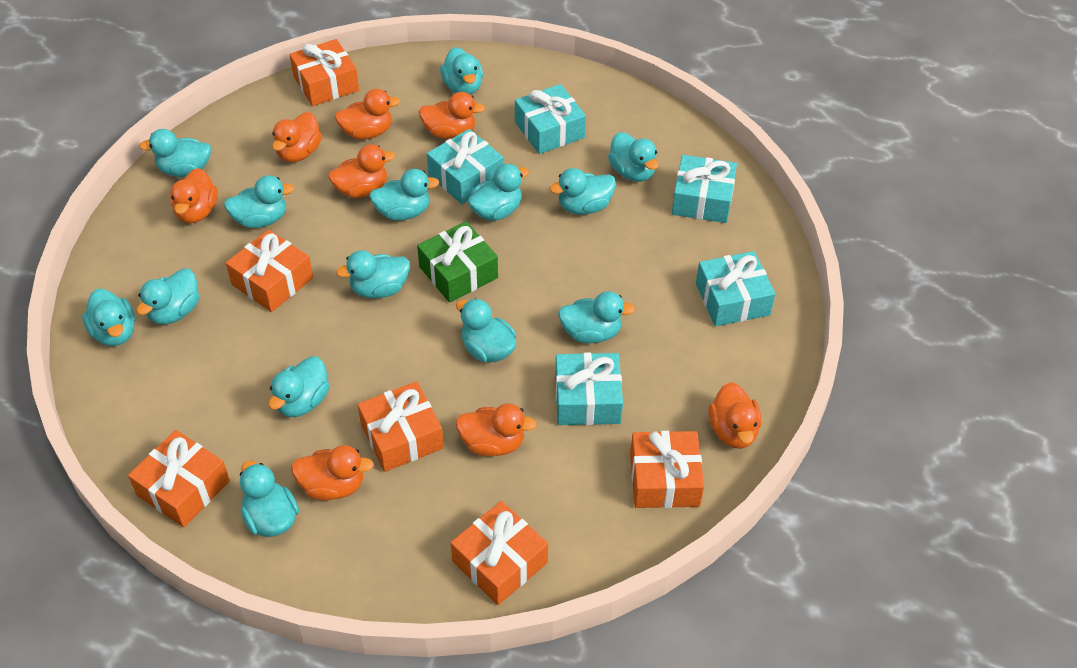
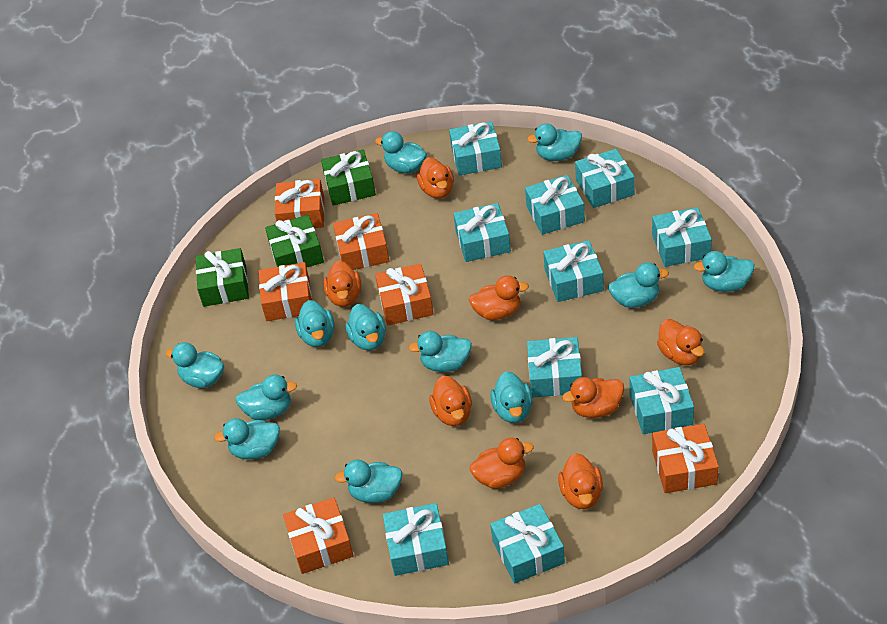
green gift: [417,221,498,303] = 1 -> [196,248,249,307] [265,215,324,267] [321,149,376,206] = 3
turquoise duck: [82,289,135,346] [136,268,199,325] [139,129,211,177] [224,175,294,228] [240,460,299,537] [268,356,330,417] [336,250,410,299] [369,169,440,220] [440,47,483,95] [456,298,516,362] [467,164,529,221] [550,168,616,215] [558,291,635,343] [608,132,659,182] = 14 -> [165,342,224,388] [214,418,280,459] [235,374,297,420] [295,300,335,347] [334,460,403,503] [345,304,386,350] [375,131,427,173] [408,331,472,372] [490,371,533,423] [527,123,582,161] [608,262,669,308] [693,251,754,292] = 12
turquoise gift: [427,129,504,204] [515,84,586,154] [555,352,623,425] [672,155,737,223] [696,251,775,327] = 5 -> [383,503,449,576] [449,121,502,176] [453,203,511,262] [490,504,565,583] [525,175,585,235] [527,337,582,397] [543,240,604,302] [575,149,635,208] [630,367,694,434] [652,207,712,267] = 10

